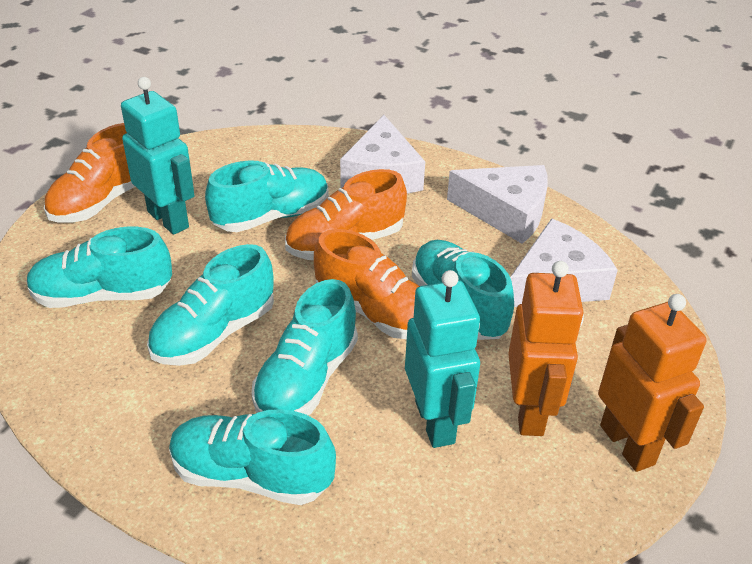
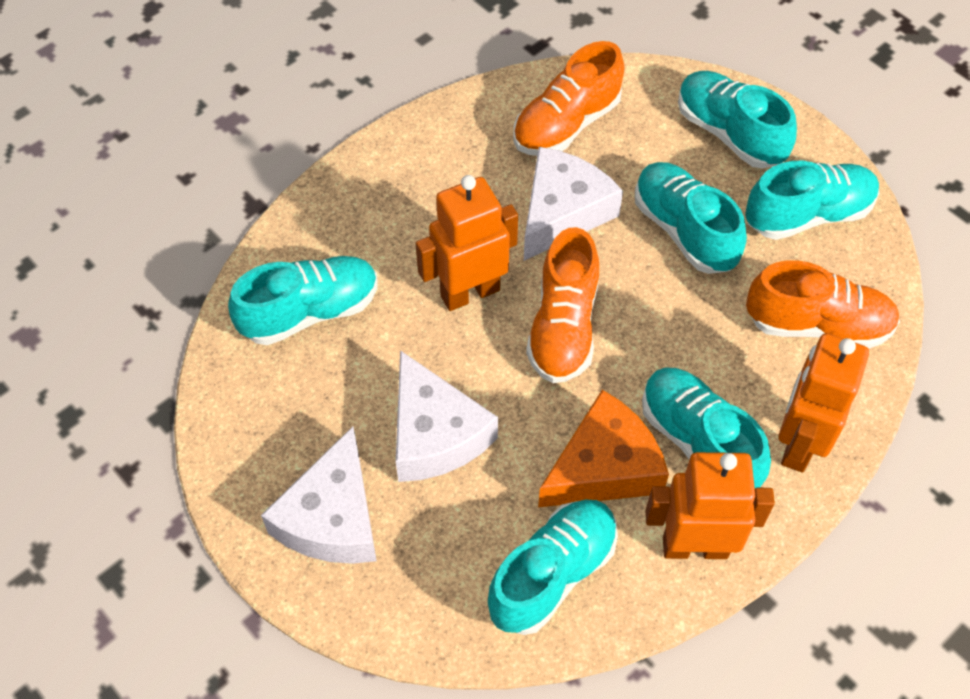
orange cheese: none = 0 -> [538,390,669,507] = 1
orange robot: [508,261,584,436] [598,294,707,472] = 2 -> [416,175,518,311] [645,452,775,559] [778,333,869,472] = 3
turquoise robot: [121,77,195,235] [405,270,480,448] = 2 -> none = 0

